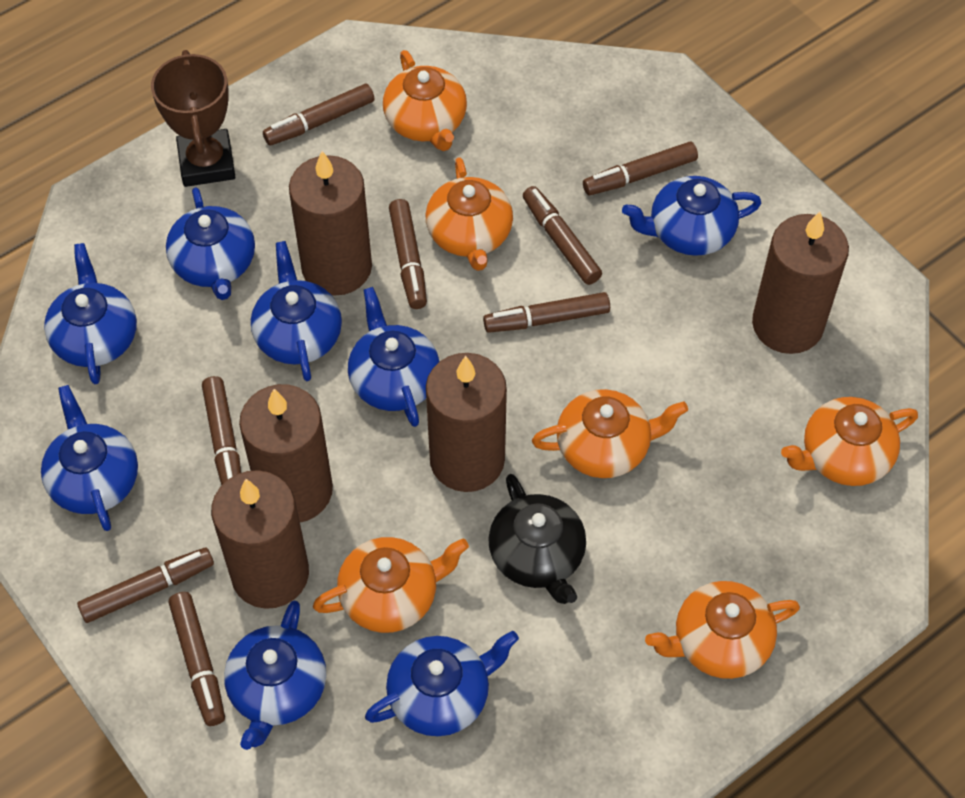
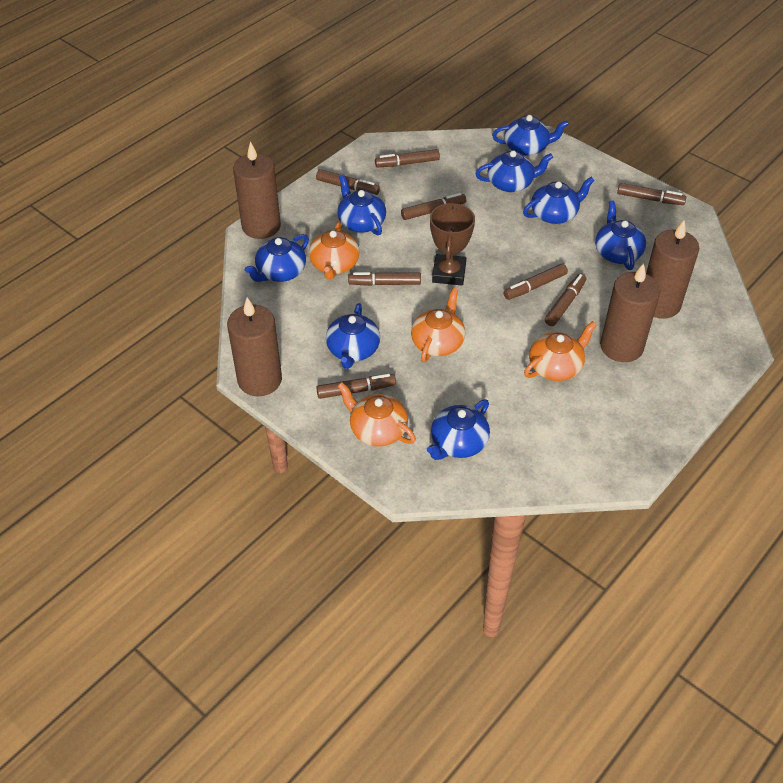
black teapot: [488,474,586,604] = 1 -> none = 0
brown candle: [211,470,309,609] [239,384,333,522] [289,151,372,295] [426,353,507,492] [752,212,849,354] = 5 -> [227,297,282,396] [233,141,281,239] [600,263,660,362] [646,220,699,319] = 4
orange teapot: [313,537,469,633] [383,50,467,151] [426,157,513,271] [532,389,688,478] [645,581,800,679] [781,397,918,486] = 6 -> [309,221,359,280] [338,382,416,447] [411,288,465,362] [524,321,597,381] = 4

